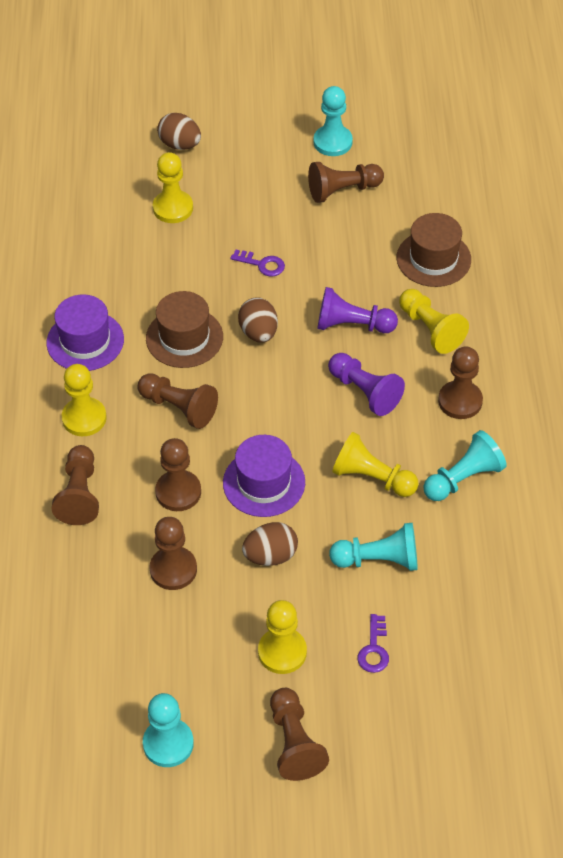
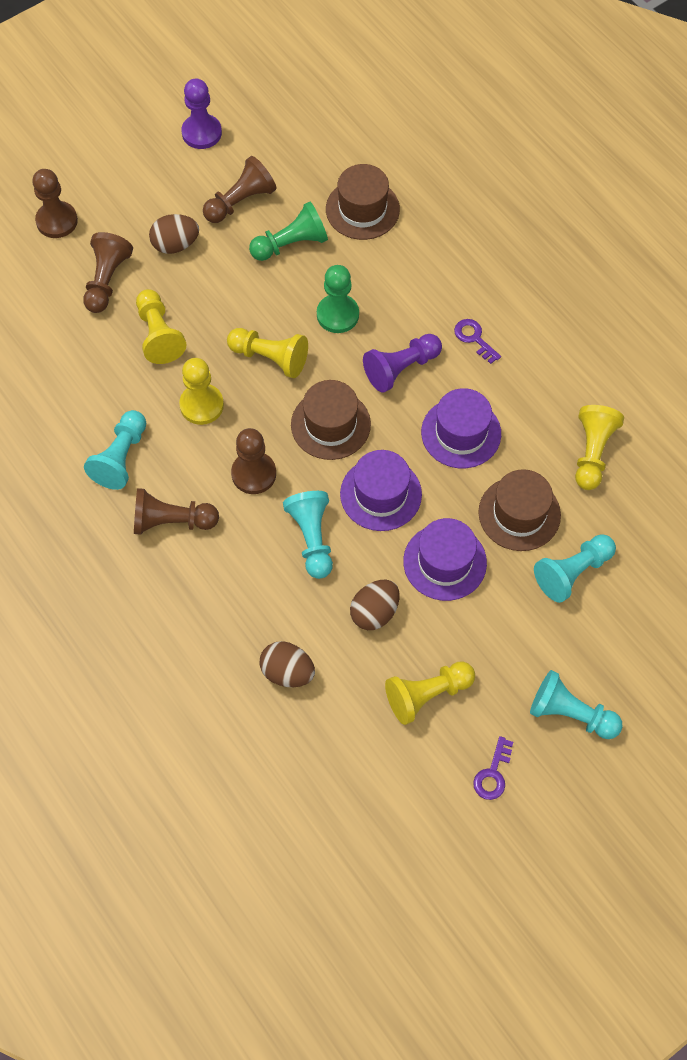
brown hat: [146,291,223,368] [397,213,471,287] = 2 -> [291,380,371,460] [326,164,400,240] [478,469,561,551] = 3
brown pawn: [52,445,99,525] [137,373,218,429] [150,517,197,590] [155,438,201,511] [270,688,329,781] [308,162,384,203] [438,347,483,419] = 7 -> [32,169,78,238] [83,232,133,313] [134,488,219,535] [203,156,276,223] [231,428,276,494] = 5
green pawn: none = 0 -> [249,202,328,261] [317,265,359,333] = 2
purple hat: [46,294,124,371] [223,435,305,517] = 2 -> [340,450,422,531] [403,518,487,601] [421,388,501,468] = 3

